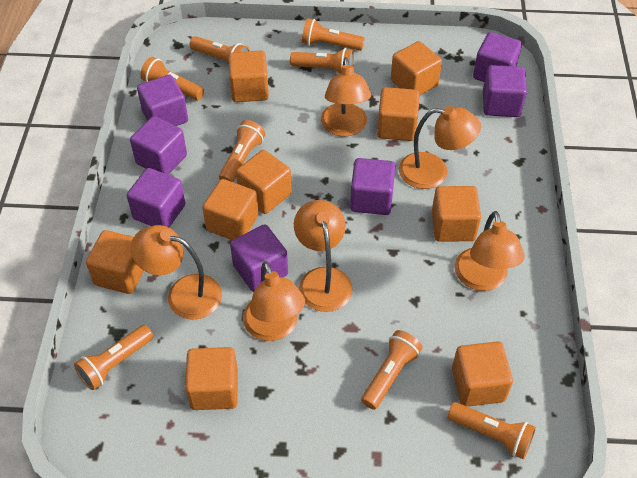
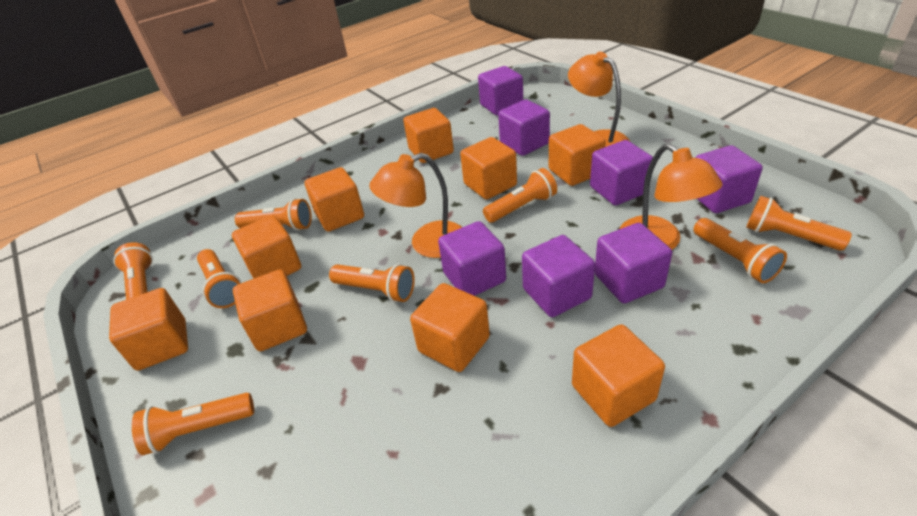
orange lamp: [131,225,222,320] [243,262,305,341] [294,200,353,312] [321,57,371,137] [399,106,481,189] [455,211,525,291] = 6 -> [369,153,462,258] [568,52,630,147] [620,143,722,250] = 3

